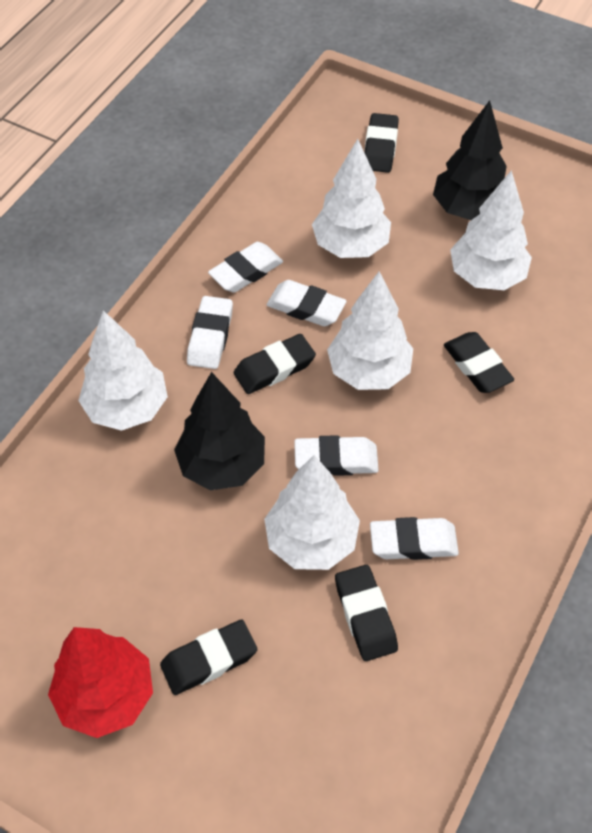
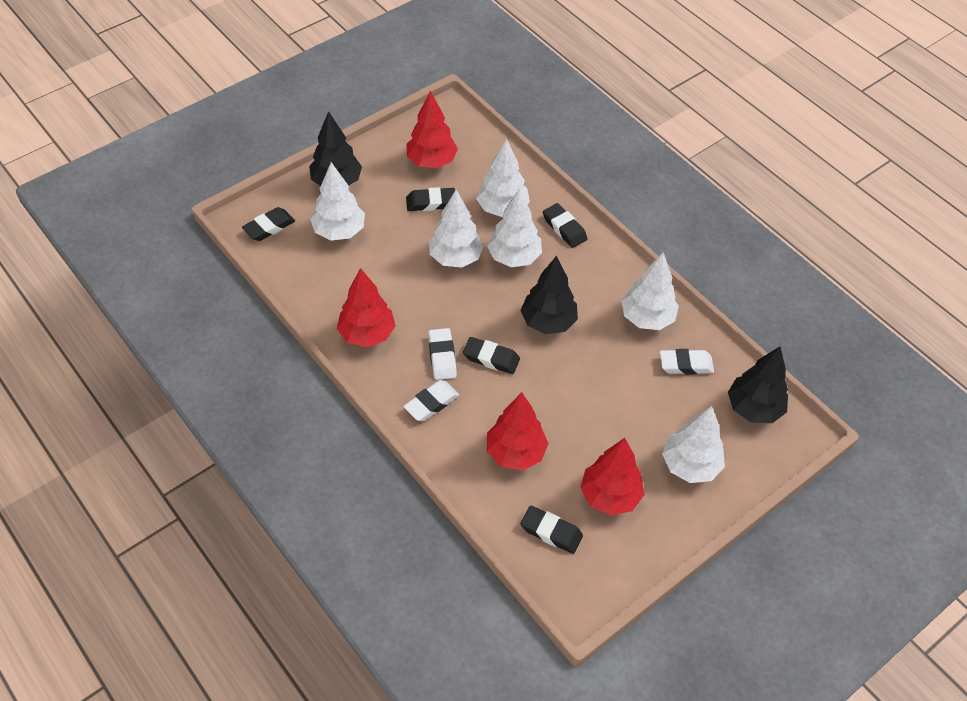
black tree: [174,372,265,490] [433,100,507,220] = 2 -> [309,111,362,186] [520,256,578,334] [728,346,788,423] = 3
red tree: [48,627,153,738] = 1 -> [337,268,396,347] [406,90,458,168] [487,392,549,471] [580,438,645,516] = 4
white eraser: [187,296,233,369] [208,242,283,293] [267,280,347,326] [294,435,379,476] [370,517,459,560] = 5 -> [403,380,459,421] [428,328,457,380] [660,349,714,375] = 3
white tree: [78,310,168,431] [264,455,360,570] [312,139,391,258] [327,271,413,390] [450,170,532,290] = 5 -> [310,162,365,241] [429,190,484,268] [476,139,530,217] [487,189,542,267] [621,252,679,330] [662,406,725,483] = 6

